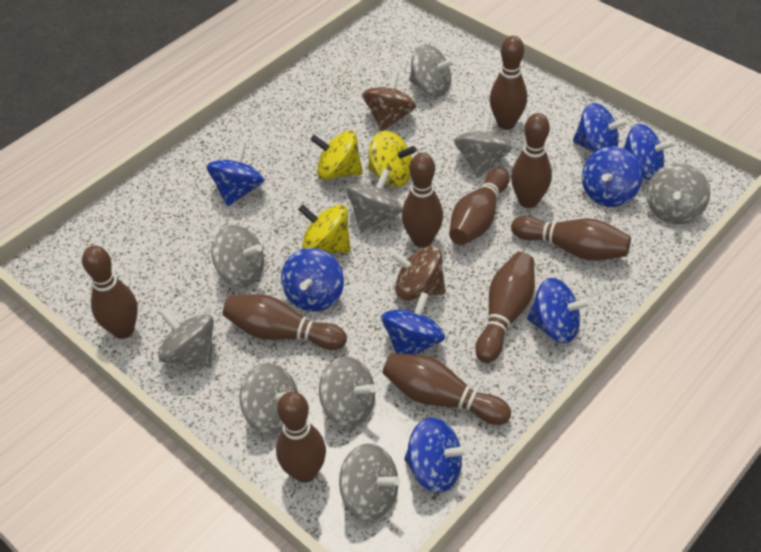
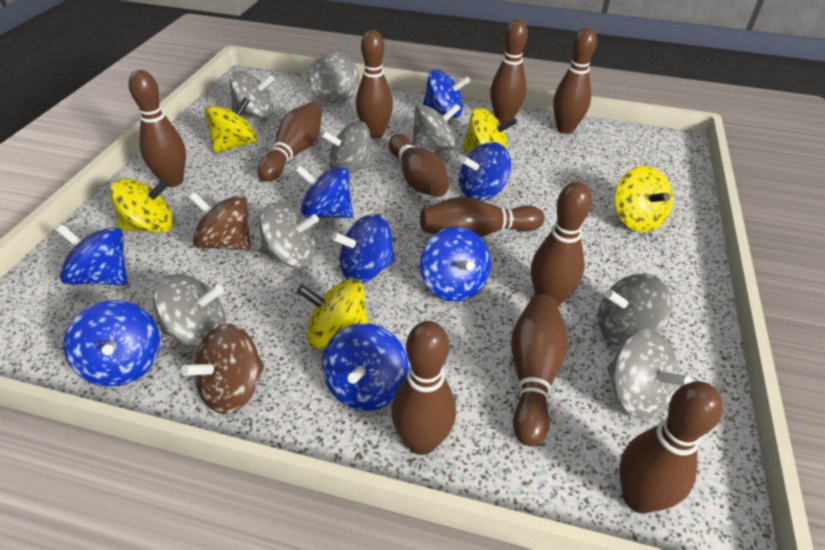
brown bowling pin: [82,245,138,339] [223,294,347,350] [276,391,326,483] [382,353,511,425] [402,153,443,248] [449,167,510,245] [475,252,535,363] [490,36,527,130] [511,113,552,208] [511,216,631,261] = 10 -> [129,70,186,187] [257,102,322,182] [356,30,393,139] [389,134,449,197] [391,321,456,455] [420,197,545,238] [490,19,528,124] [511,294,568,446] [531,182,592,307] [553,28,597,134] [619,381,723,514] = 11
grey spinning top: [158,309,214,368] [211,225,264,287] [240,363,298,435] [319,356,376,428] [339,443,400,521] [346,169,402,231] [409,45,455,97] [454,114,512,177] [646,163,710,224] = 9 -> [153,274,226,347] [230,71,274,118] [259,203,319,268] [308,51,359,103] [321,121,376,174] [412,104,460,150] [598,273,672,347] [607,330,691,420] = 8
yellow spinning top: [298,204,351,253] [310,130,363,180] [368,131,416,187] = 3 -> [110,178,173,233] [204,97,257,153] [297,279,369,349] [462,108,517,152] [614,166,673,232] = 5

